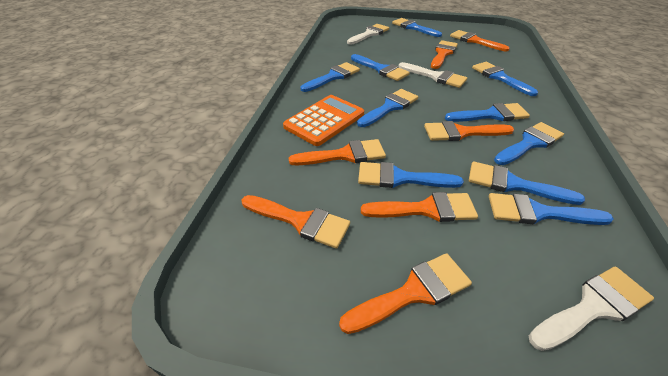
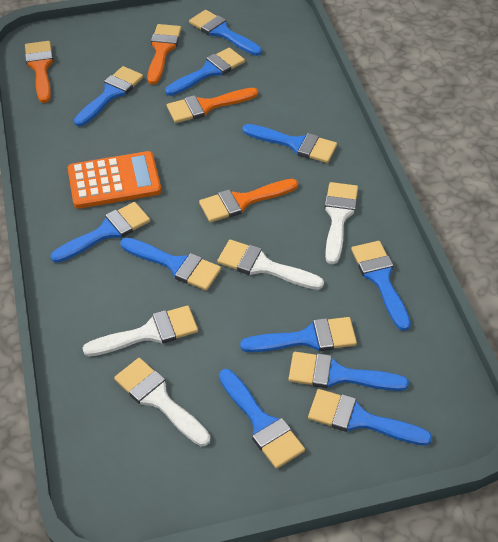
blue brush: [300,62,360,92] [351,54,410,81] [357,89,418,127] [358,162,464,188] [392,18,442,37] [445,103,530,122] [469,162,585,205] [472,62,538,96] [489,193,614,225] [494,122,564,165] = 10 -> [51,202,150,263] [74,66,143,126] [120,237,221,291] [165,48,245,96] [189,10,262,56] [219,369,305,469] [240,317,357,352] [242,124,337,163] [289,352,409,391] [308,389,432,446] [351,241,411,331] = 11
orange brush: [242,195,350,249] [289,139,386,165] [339,253,472,334] [361,192,478,222] [424,121,514,141] [431,40,458,69] [450,30,510,52] = 7 -> [25,41,54,103] [147,24,181,84] [167,88,258,123] [199,179,298,222] = 4
white brush: [347,24,389,45] [399,62,467,88] [529,267,654,351] = 3 -> [83,306,198,356] [114,358,210,446] [217,240,324,290] [325,182,358,264] = 4

